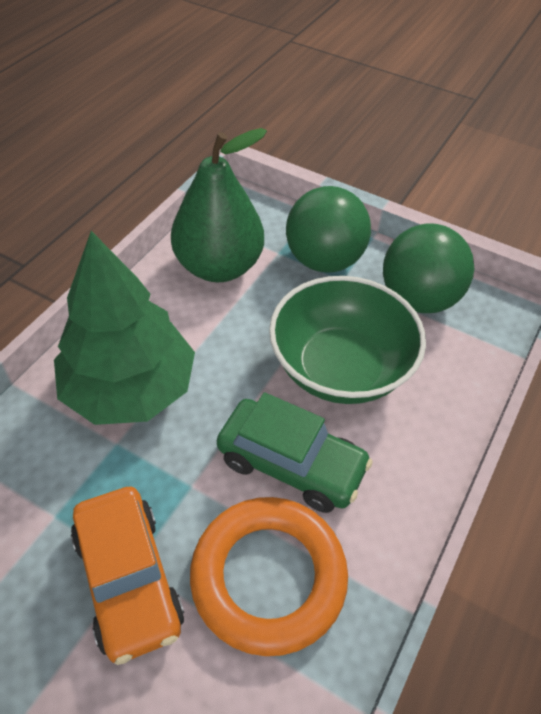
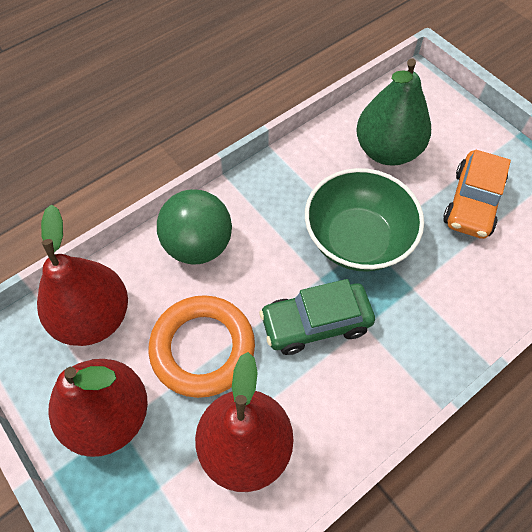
green ball: [286,186,371,273] [383,223,474,313] = 2 -> [157,189,232,265] = 1
green tree: [54,231,195,425] = 1 -> none = 0
red pear: none = 0 -> [37,205,128,346] [49,359,148,457] [195,352,293,492] = 3

